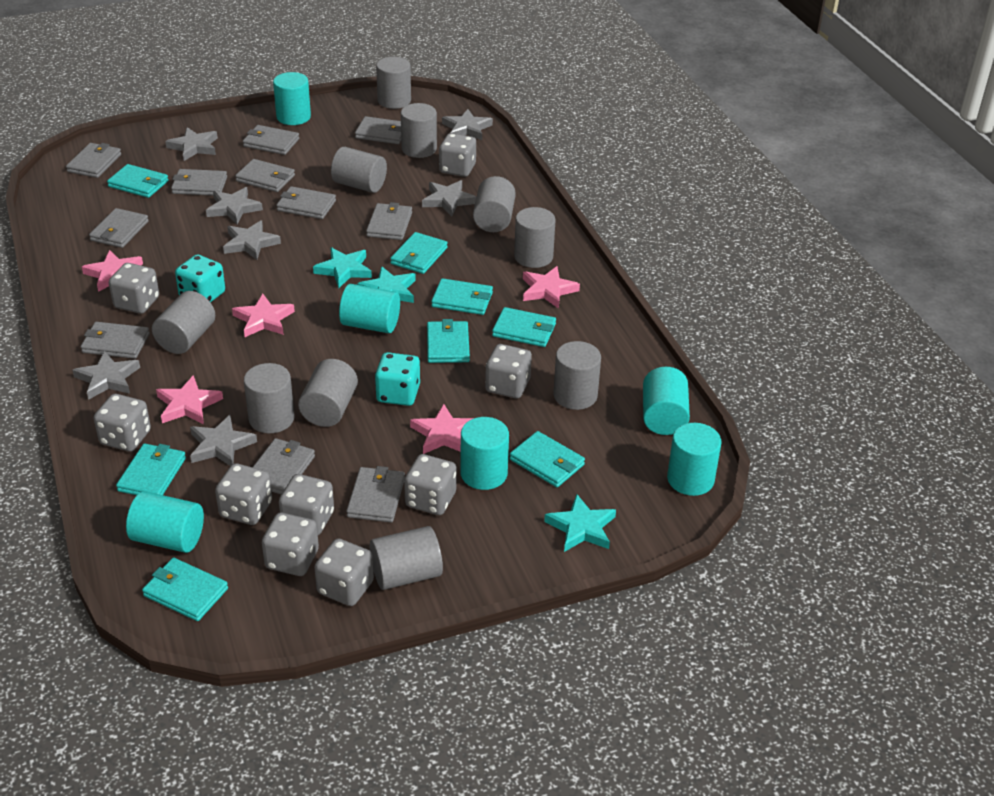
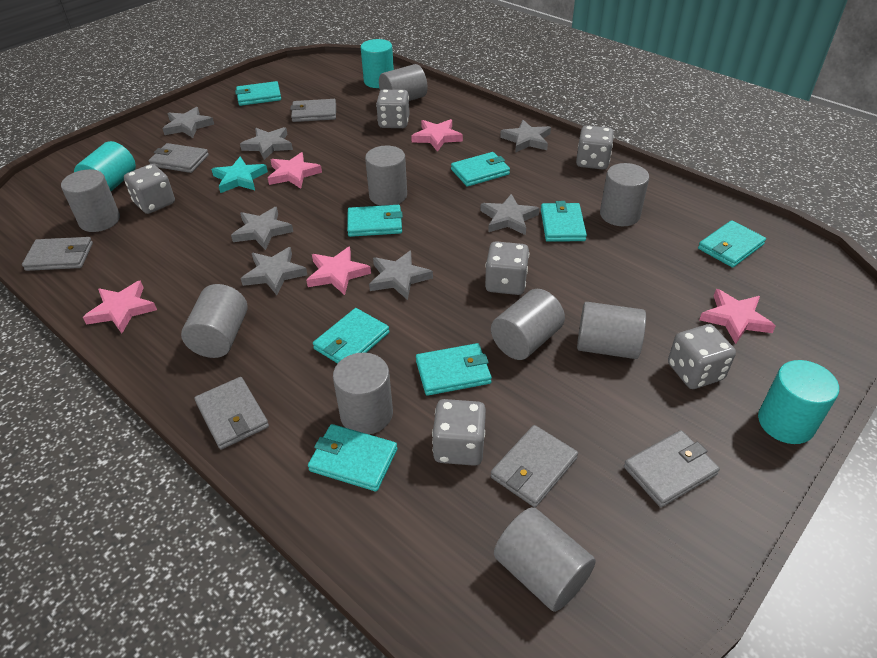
grey cylinder: [152,291,215,354] [244,363,294,433] [298,359,358,427] [331,147,387,193] [370,526,443,590] [376,57,411,109] [401,103,437,158] [473,176,516,232] [514,207,555,268] [553,341,601,410] = 10 -> [61,169,120,232] [181,284,248,358] [333,353,393,434] [365,145,407,206] [379,64,428,101] [491,289,565,360] [494,507,596,612] [577,302,646,359] [600,163,649,226] = 9
grey dice: [94,394,151,452] [109,263,159,314] [215,463,272,525] [262,513,319,576] [279,474,334,535] [314,538,374,606] [404,454,456,515] [439,133,476,177] [485,344,532,399] = 9 -> [124,164,175,214] [376,89,410,128] [432,399,486,466] [485,241,529,295] [576,125,614,170] [668,324,736,389] = 6
grey wallet: [66,143,121,178] [81,322,150,359] [89,208,149,248] [171,169,227,196] [235,159,295,192] [243,125,299,155] [253,438,315,494] [276,186,336,219] [346,466,405,522] [355,116,401,144] [366,202,412,240] = 11 -> [22,237,93,271] [148,143,209,173] [194,377,269,450] [290,99,336,122] [491,425,578,507] [624,430,720,507] = 6
turquoise cylinder: [126,491,204,553] [273,72,311,125] [339,284,400,333] [460,417,509,490] [643,367,690,435] [667,423,721,496] = 6 -> [74,141,136,191] [361,39,394,88] [758,360,839,444] = 3
turquoise dice: [175,254,225,303] [375,352,420,406] = 2 -> none = 0
turquoise star: [313,247,372,288] [357,266,416,303] [544,494,616,552] = 3 -> [211,157,268,193] = 1

